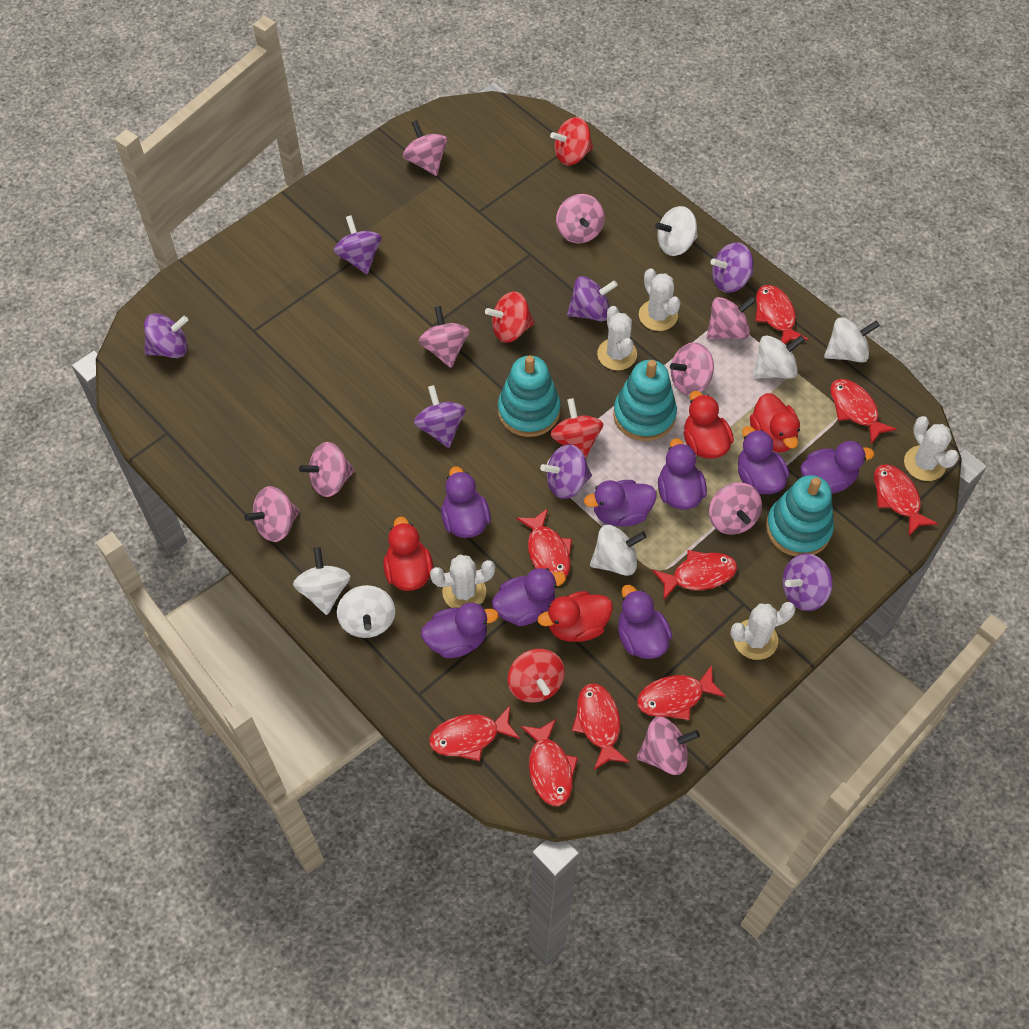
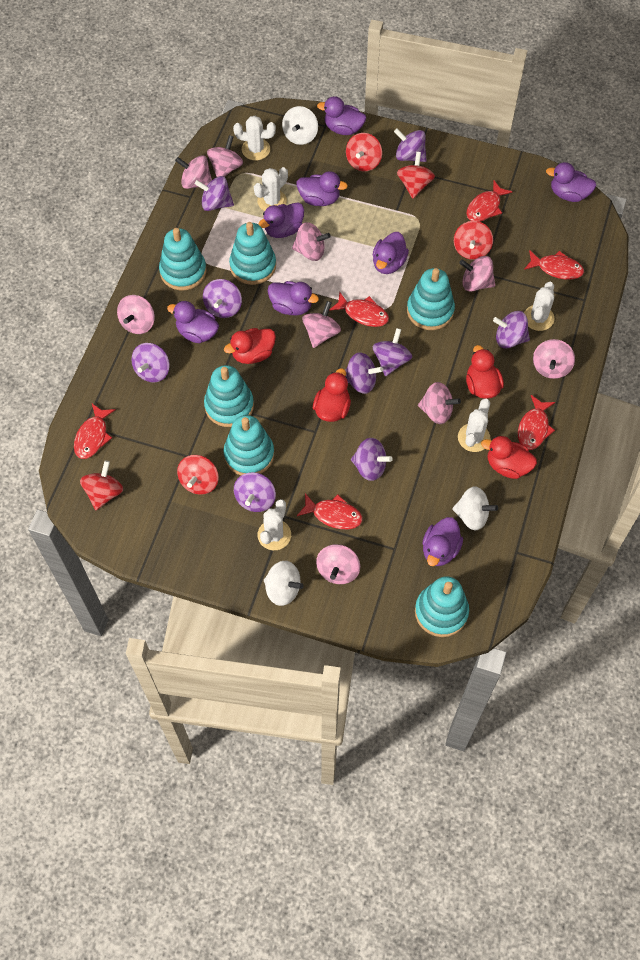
purple spinning top: [144,314,188,358] [334,215,381,274] [414,385,466,448] [540,444,592,499] [567,276,618,322] [711,242,753,293] [782,553,833,611] = 7 -> [131,343,170,382] [195,176,234,211] [203,279,242,318] [234,472,276,512] [345,352,383,394] [351,438,393,481] [373,328,412,376] [394,128,427,162] [493,311,530,348] = 9
red fish: [429,706,520,761] [516,508,572,577] [521,719,578,806] [572,683,630,770] [637,665,726,720] [652,550,737,600] [755,285,808,344] [830,379,897,444] [874,464,938,536] = 9 -> [74,404,116,459] [297,493,362,529] [329,292,389,327] [466,181,513,222] [518,395,555,450] [524,250,584,280] = 6
red spinning top: [485,291,535,343] [508,649,565,703] [550,117,593,165] [550,398,603,458] = 4 -> [80,460,123,510] [177,455,219,494] [346,133,382,172] [397,152,435,199] [454,221,493,260] = 5
turquoise stacking toy: [498,356,561,437] [613,360,677,441] [766,475,834,556] = 3 -> [159,228,206,291] [204,365,254,427] [224,415,274,475] [229,222,276,285] [407,268,455,330] [415,576,469,637] = 6
white spinning top: [293,547,350,615] [337,585,395,638] [590,525,646,576] [655,206,698,256] [753,335,805,378] [824,317,880,363] = 6 -> [264,561,304,606] [282,106,318,145] [452,486,498,530] = 3

